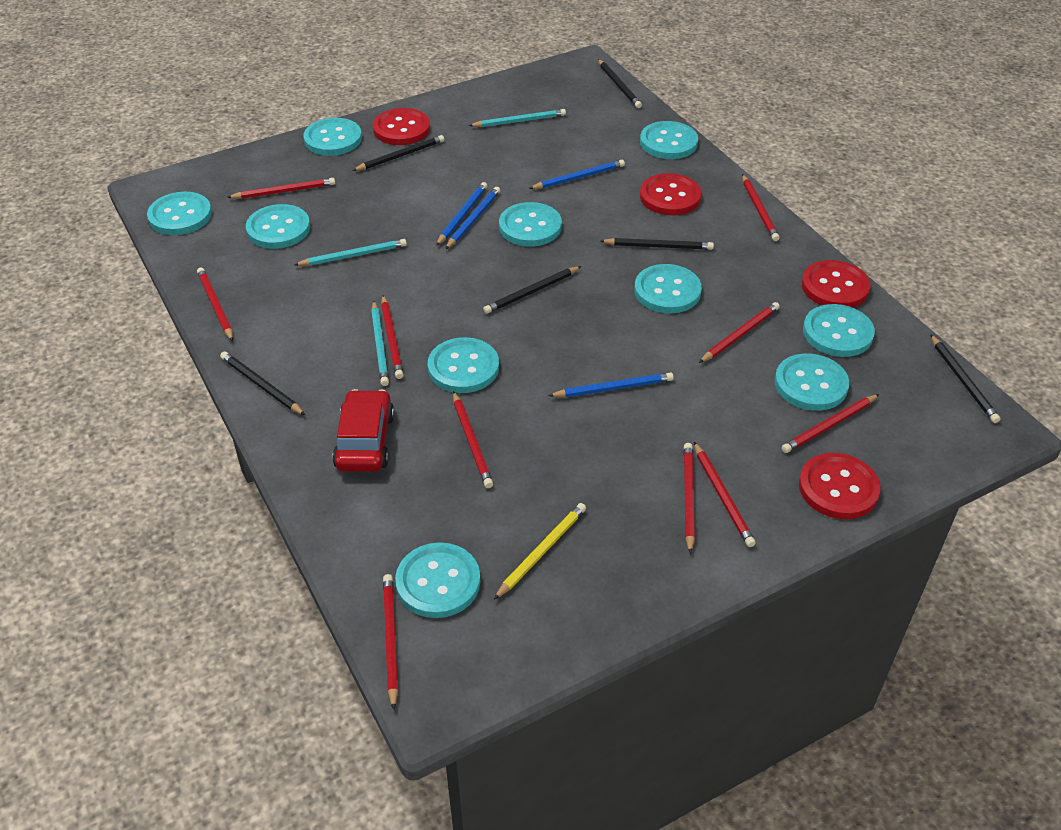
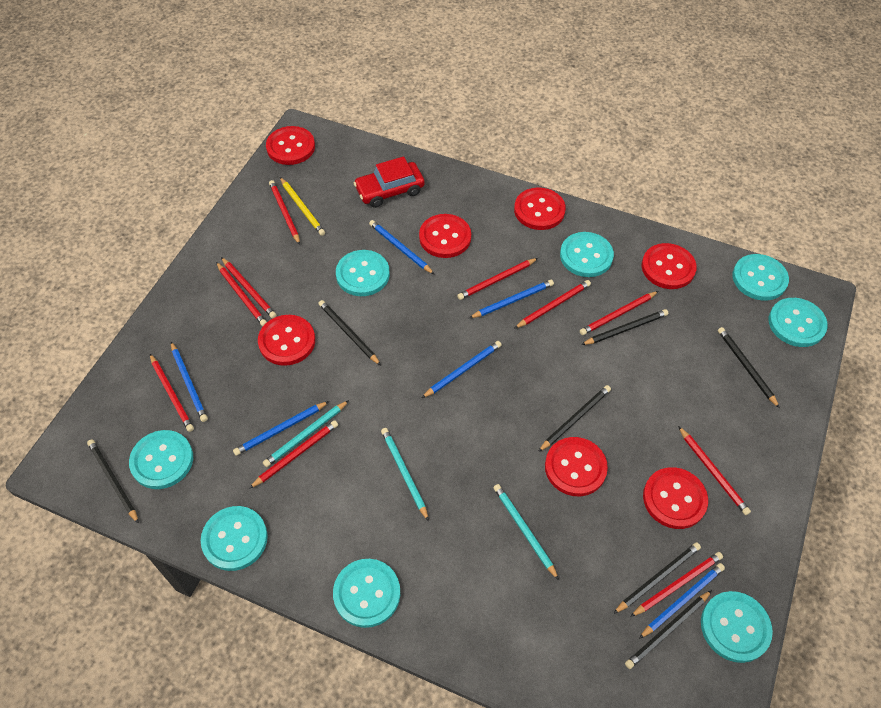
black pencil: [220,352,305,415] [352,135,444,171] [483,266,581,314] [598,59,642,108] [600,238,714,250] [930,334,1001,423] = 6 -> [87,439,139,524] [318,300,381,365] [538,385,611,452] [581,309,668,345] [613,542,701,614] [625,590,712,669] [718,327,780,408] = 7
blue pencil: [436,182,487,246] [445,187,500,250] [529,160,625,189] [548,372,674,397] = 4 -> [171,342,208,422] [233,401,329,456] [369,220,434,274] [422,341,501,398] [469,280,554,318] [639,563,725,639] = 6
red button: [373,108,430,145] [640,173,701,215] [799,453,881,519] [802,260,870,308] = 4 -> [258,315,315,366] [266,126,315,165] [419,214,471,258] [514,187,566,230] [545,437,608,496] [642,243,697,289] [643,467,708,529] = 7
turquoise button: [147,192,212,235] [246,204,310,249] [303,118,362,156] [395,542,480,618] [428,337,499,393] [499,202,562,247] [634,264,702,313] [640,121,698,159] [775,353,849,411] [803,304,875,357] = 10 -> [129,430,193,489] [201,506,268,571] [333,559,400,628] [336,250,390,296] [560,232,614,277] [701,591,773,663] [732,254,789,301] [769,298,828,347] = 8

